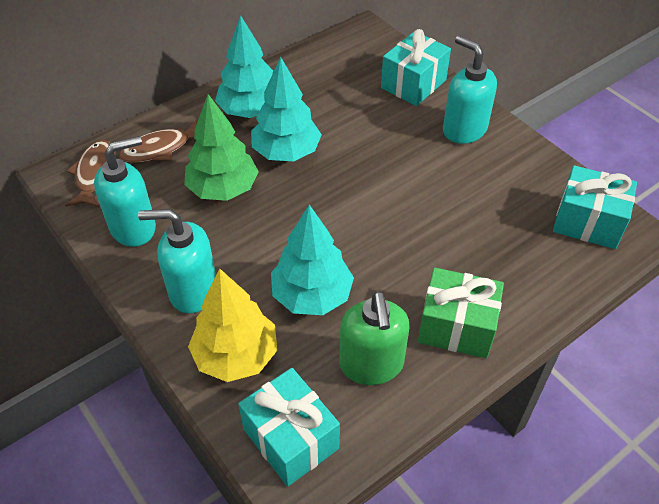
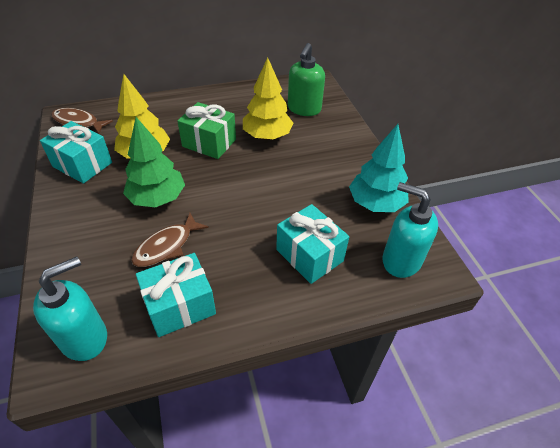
turquoise soap dispenser: [94,136,156,247] [138,209,216,313] [443,35,497,144] = 3 -> [33,256,107,361] [383,182,438,278] = 2
turquoise tree: [215,15,273,118] [251,57,322,161] [271,205,354,315] = 3 -> [349,124,409,212] = 1
yellow tree: [188,269,277,382] = 1 -> [114,74,170,159] [243,57,293,140] = 2

